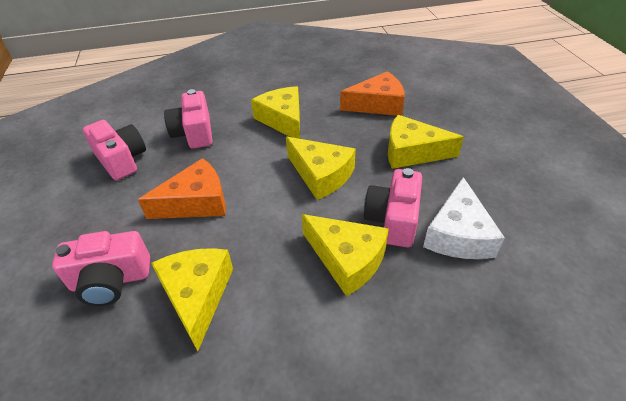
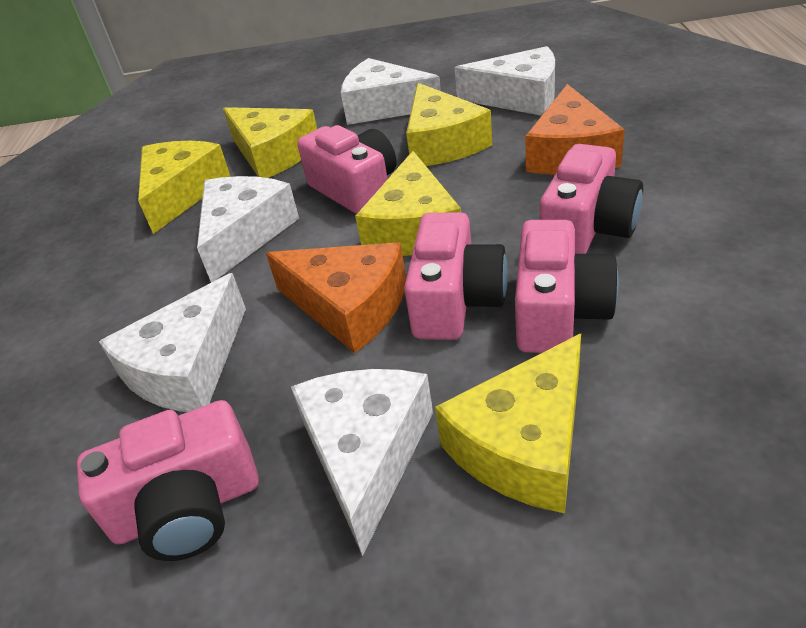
pink camera: [52,231,150,306] [83,120,146,180] [164,89,212,149] [364,168,422,248] = 4 -> [77,400,259,561] [297,125,397,214] [404,212,508,340] [515,220,619,353] [540,144,643,254] = 5
white cheese: [423,177,505,259] = 1 -> [99,273,246,412] [197,176,299,282] [291,369,433,556] [341,58,441,125] [455,46,555,116] = 5

